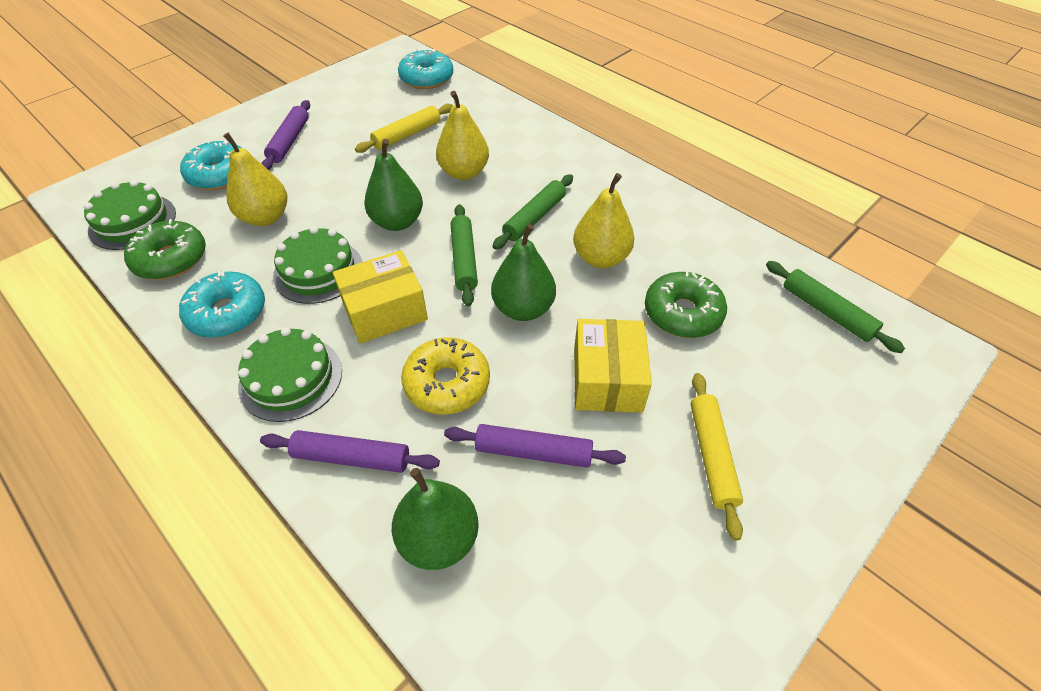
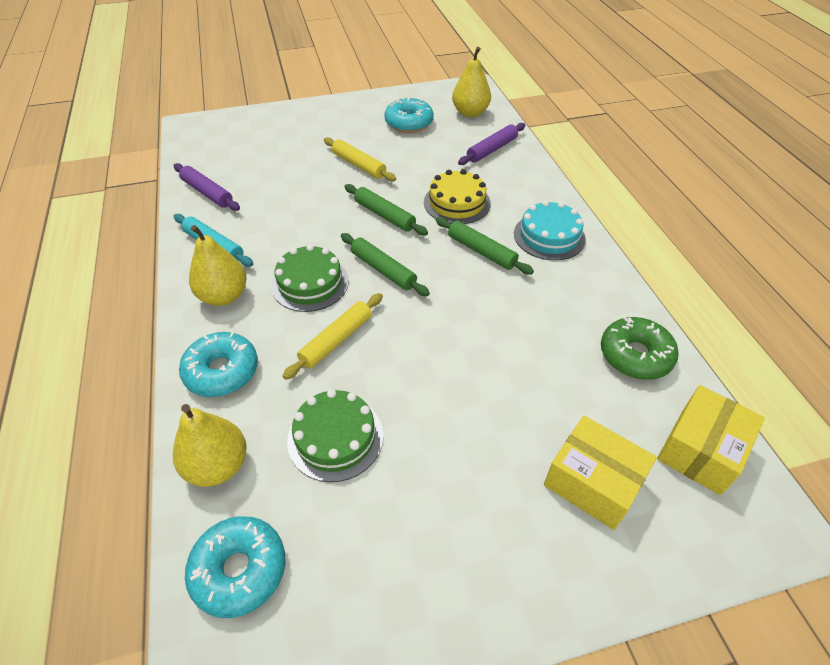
green cake: [84,180,176,250] [238,327,342,422] [273,226,362,304] = 3 -> [271,244,349,312] [287,389,383,482] = 2
green donut: [124,219,206,280] [645,271,727,338] = 2 -> [601,317,679,380] = 1
green pear: [364,139,423,231] [392,468,479,570] [491,224,556,321] = 3 -> none = 0
purple rolling pin: [260,430,440,473] [261,100,310,170] [444,424,626,468] = 3 -> [173,163,240,211] [458,123,525,165] = 2
turquoise cake: none = 0 -> [514,200,586,261] = 1
turquoise rolling pin: none = 0 -> [174,214,253,267] = 1
yellow cake: none = 0 -> [424,169,491,224] = 1
yellow donut: [401,337,490,415] = 1 -> none = 0

